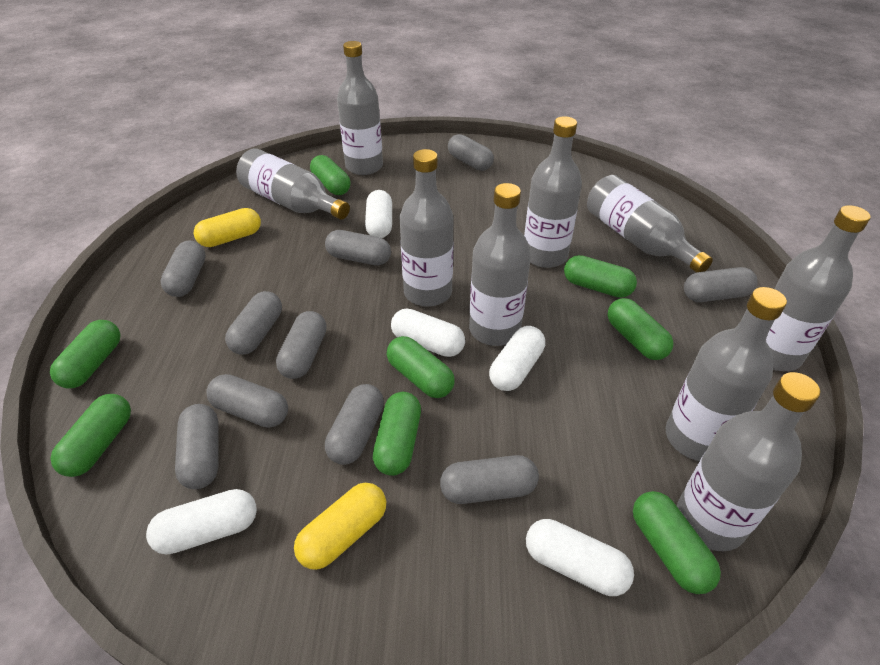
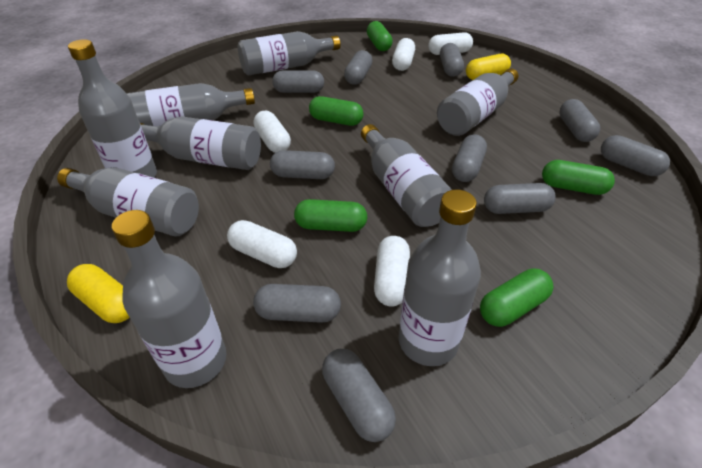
green capsule: [50,320,121,389] [51,394,131,477] [310,155,350,195] [373,392,421,476] [387,336,455,398] [564,255,637,298] [607,298,674,360] [633,491,721,594] = 8 -> [294,199,367,232] [309,96,364,126] [367,21,393,51] [480,269,554,327] [542,160,615,195] = 5

